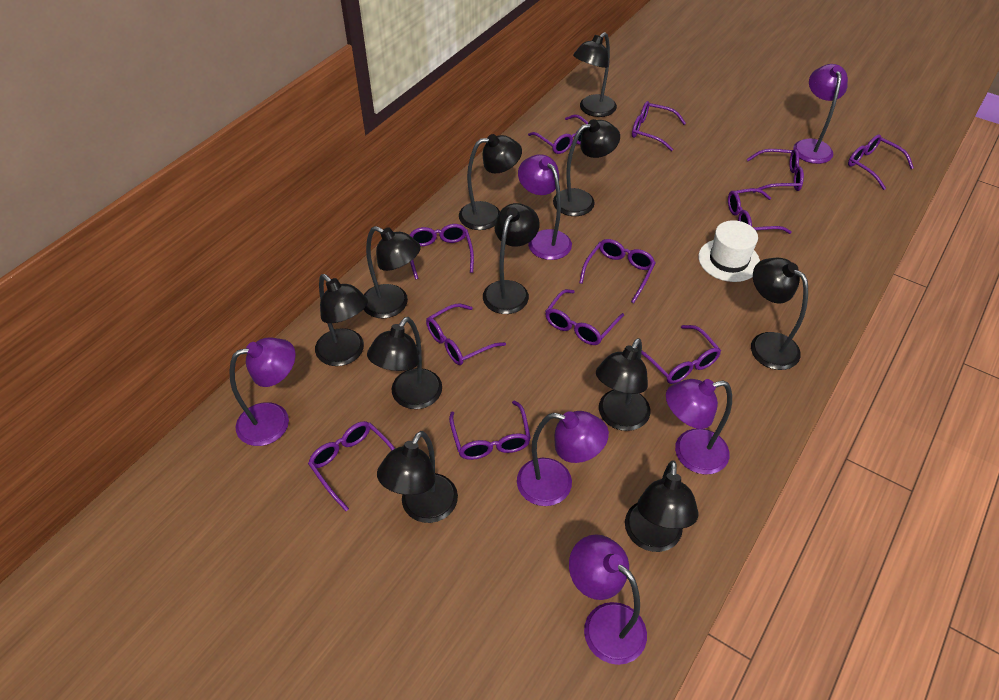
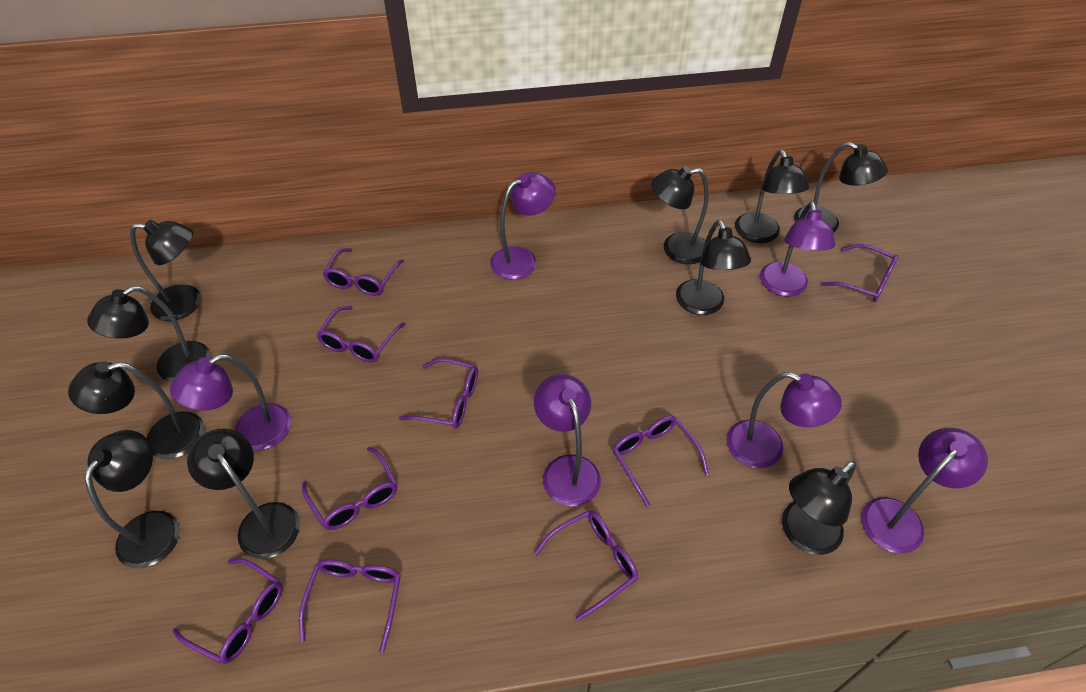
black lamp: [315,274,368,366] [363,226,421,318] [367,317,442,409] [377,431,458,523] [459,134,522,230] [483,203,540,314] [553,119,620,216] [573,32,617,117] [596,338,651,431] [625,460,698,552] [751,258,808,370] = 11 -> [68,361,204,459] [85,430,180,568] [87,286,210,382] [130,220,201,321] [187,429,300,559] [651,166,709,264] [676,220,751,315] [735,150,809,243] [782,461,856,555] [794,142,888,233] = 10
purple glasses: [308,421,395,511] [410,224,474,280] [426,303,506,365] [449,400,531,460] [528,115,588,154] [545,289,624,345] [579,239,656,303] [632,101,686,151] [641,325,721,384] [728,188,792,234] [747,149,804,193] [848,135,914,190] = 12 -> [172,558,283,664] [299,559,401,653] [302,447,397,530] [317,306,405,362] [322,248,404,296] [399,358,478,429] [534,510,638,621] [613,415,709,507] [822,244,898,302] = 9
white hat: [698,220,760,282] = 1 -> none = 0

